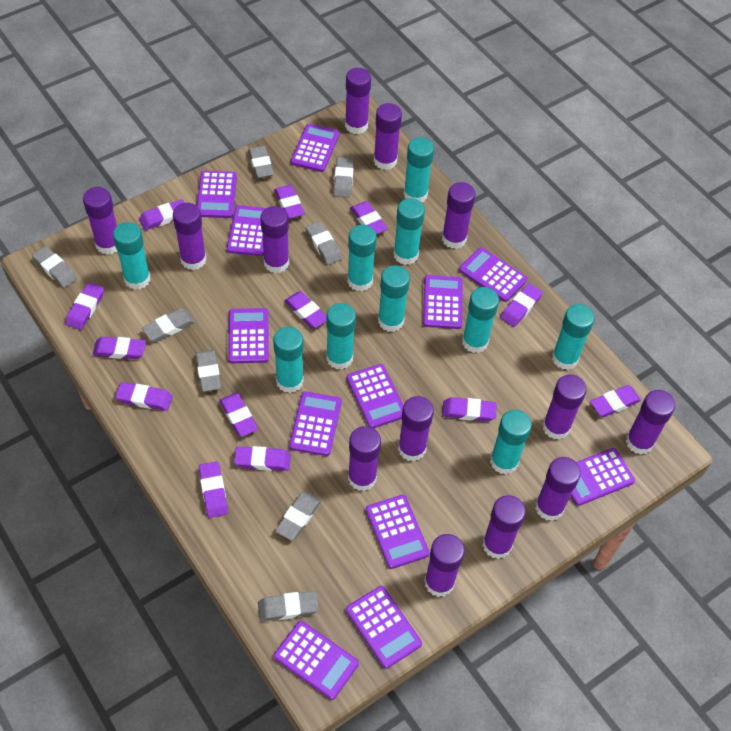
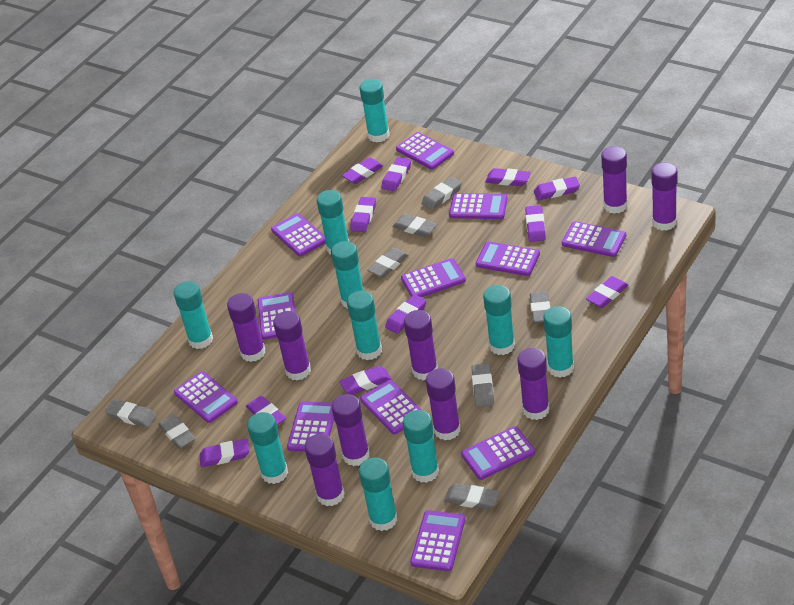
purple eraser: [65,282,104,330] [93,337,146,359] [115,382,173,411] [139,199,185,230] [199,461,228,518] [219,393,258,437] [234,446,291,471] [274,185,305,219] [284,291,326,329] [350,201,388,235] [442,397,497,422] [500,283,543,327] [590,385,641,417] = 13 -> [199,439,250,467] [246,396,286,425] [339,366,391,395] [342,157,383,184] [350,197,376,232] [381,157,411,191] [385,294,426,334] [485,168,531,186] [525,205,546,242] [534,177,580,200] [586,276,628,308] = 11
purple glue stick: [83,187,117,255] [173,203,207,270] [260,206,289,273] [345,68,371,134] [348,426,381,491] [373,103,402,170] [398,396,434,461] [424,534,465,597] [442,182,476,249] [482,495,526,559] [535,457,581,521] [543,375,587,440] [626,390,675,455] = 13 -> [227,293,265,362] [273,311,311,380] [305,434,344,506] [332,394,370,466] [404,310,438,380] [426,368,460,440] [517,348,550,420] [601,146,627,214] [651,162,678,231] = 9

